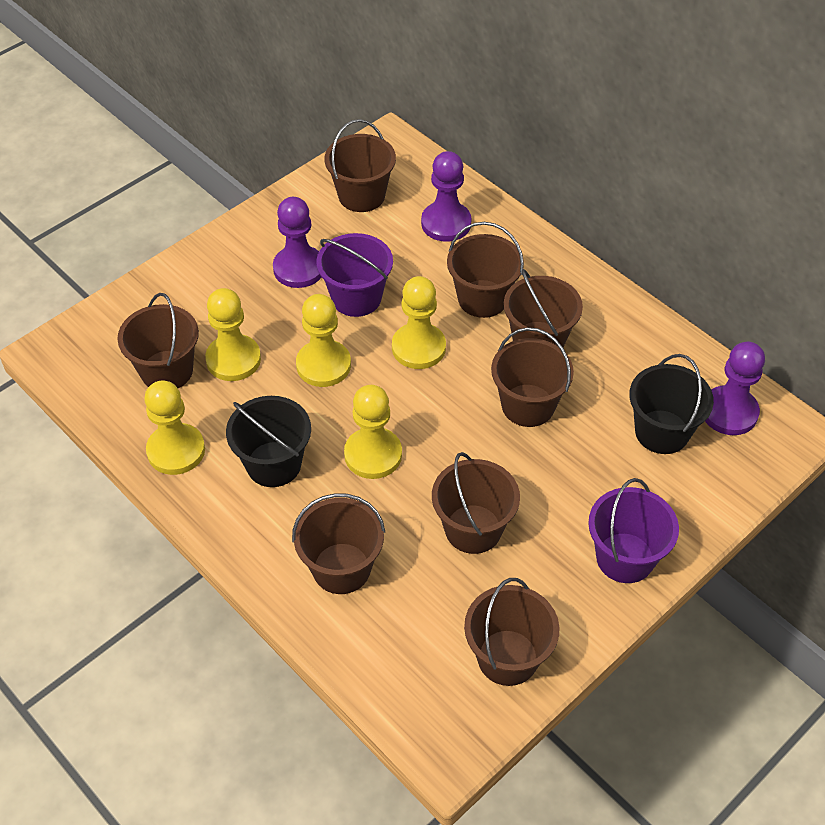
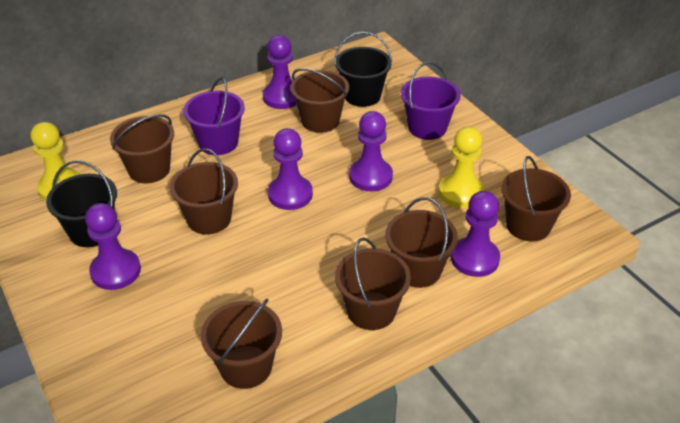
brown bucket: [117,293,199,388] [292,493,385,594] [324,119,396,212] [432,452,520,554] [447,222,524,318] [464,578,559,686] [491,327,574,427] [504,269,583,347] = 8 -> [110,114,174,183] [170,148,238,235] [201,299,282,389] [290,68,349,133] [335,237,411,330] [385,197,458,288] [501,156,571,242] = 7
purple pawn: [273,197,322,288] [421,151,472,242] [705,342,765,435] = 3 -> [85,203,141,290] [263,35,297,109] [268,128,313,210] [349,111,393,191] [451,191,500,277] = 5
yellow pawn: [144,381,205,475] [205,288,261,381] [296,294,351,387] [344,385,402,479] [392,276,446,369] = 5 -> [31,122,80,201] [439,127,484,208] = 2

